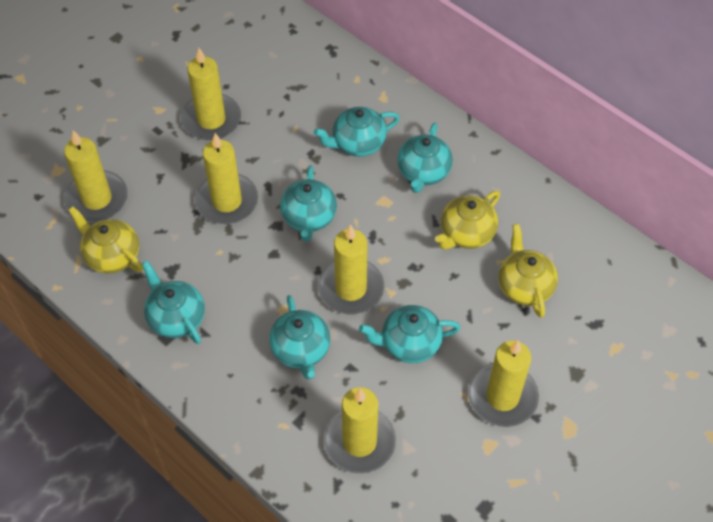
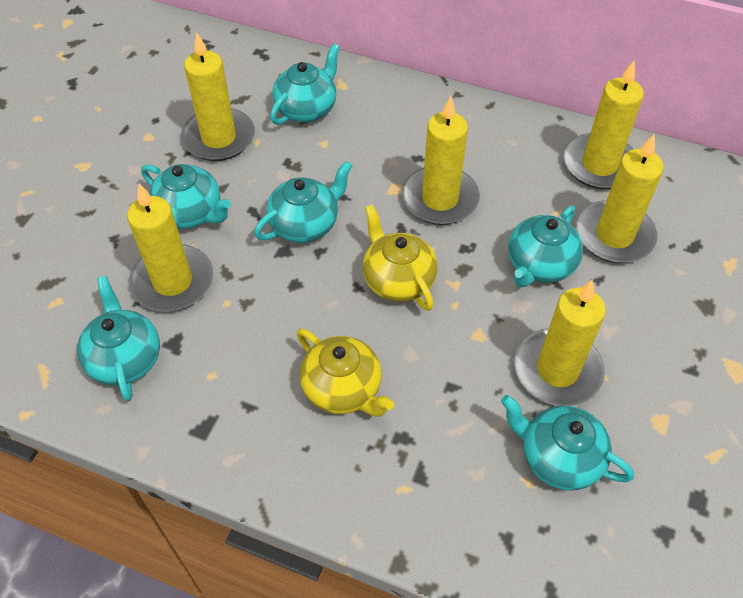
yellow teapot: [68,206,143,274] [435,191,500,249] [498,224,558,318] = 3 -> [297,329,394,417] [363,205,438,311] = 2

